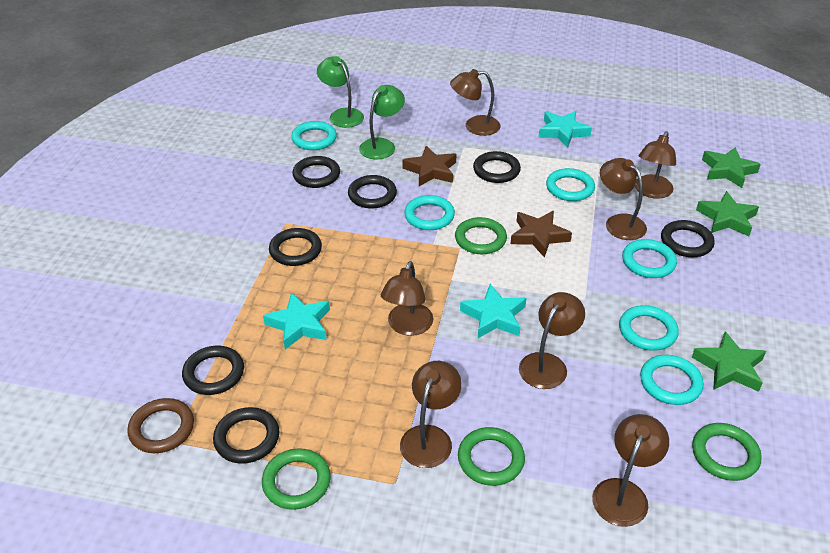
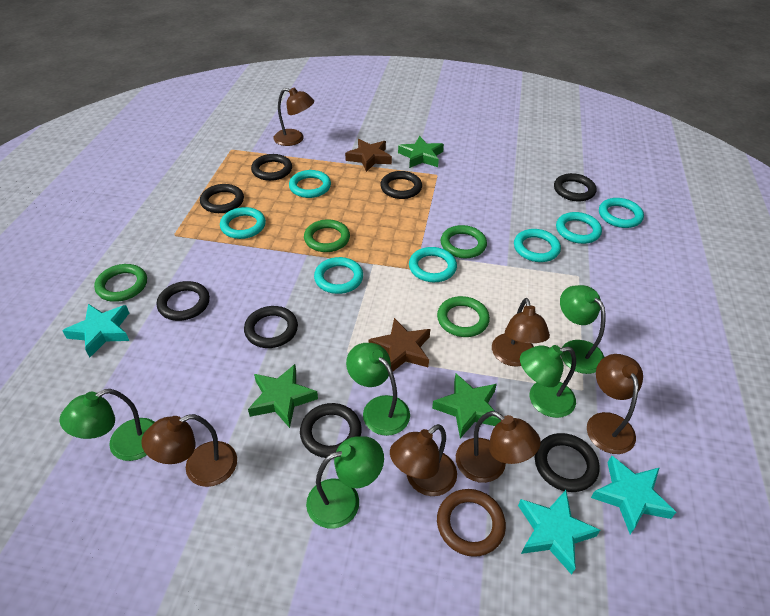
black ring: [182,346,244,395] [213,407,279,464] [269,228,322,266] [292,156,340,188] [348,175,397,209] [473,151,521,183] [661,220,715,257] = 7 -> [157,281,210,321] [200,184,244,213] [244,306,298,348] [251,154,292,181] [300,403,362,458] [380,171,422,199] [535,433,599,492] [554,173,597,202] = 8
brown lamp: [381,261,433,336] [400,361,462,468] [450,69,500,136] [519,292,585,389] [592,414,669,527] [600,158,647,240] [635,131,676,199] = 7 -> [141,414,237,487] [273,88,314,146] [390,424,457,496] [456,411,541,483] [492,298,550,367] [587,354,643,454] = 6
green lamp: [317,56,364,128] [359,85,405,159] = 2 -> [59,389,155,461] [306,436,384,529] [346,343,410,436] [520,345,576,418] [560,285,605,374] = 5
turquoise ring: [291,121,337,150] [404,195,455,230] [546,168,595,201] [619,305,679,351] [622,239,677,278] [640,355,704,405] = 6 -> [220,207,266,239] [289,170,331,198] [314,257,363,294] [409,247,457,282] [514,229,561,262] [556,212,602,244] [599,198,644,228] = 7

